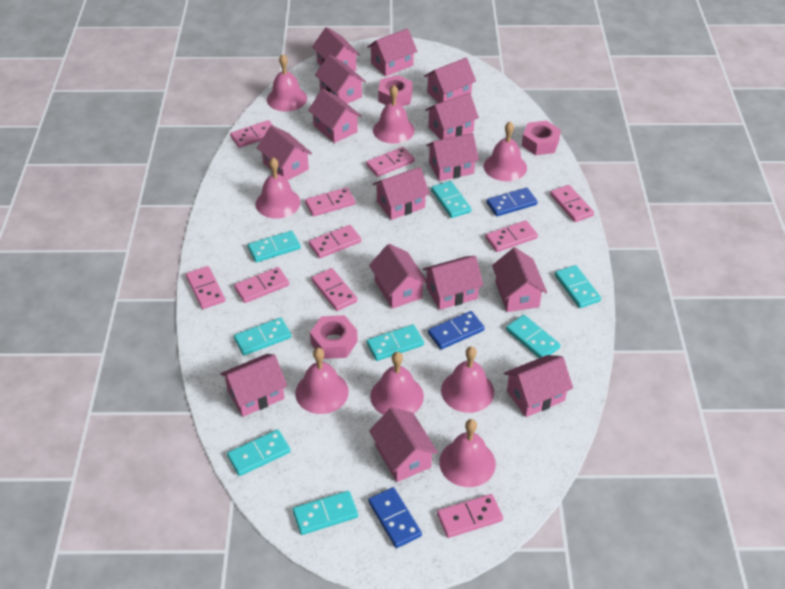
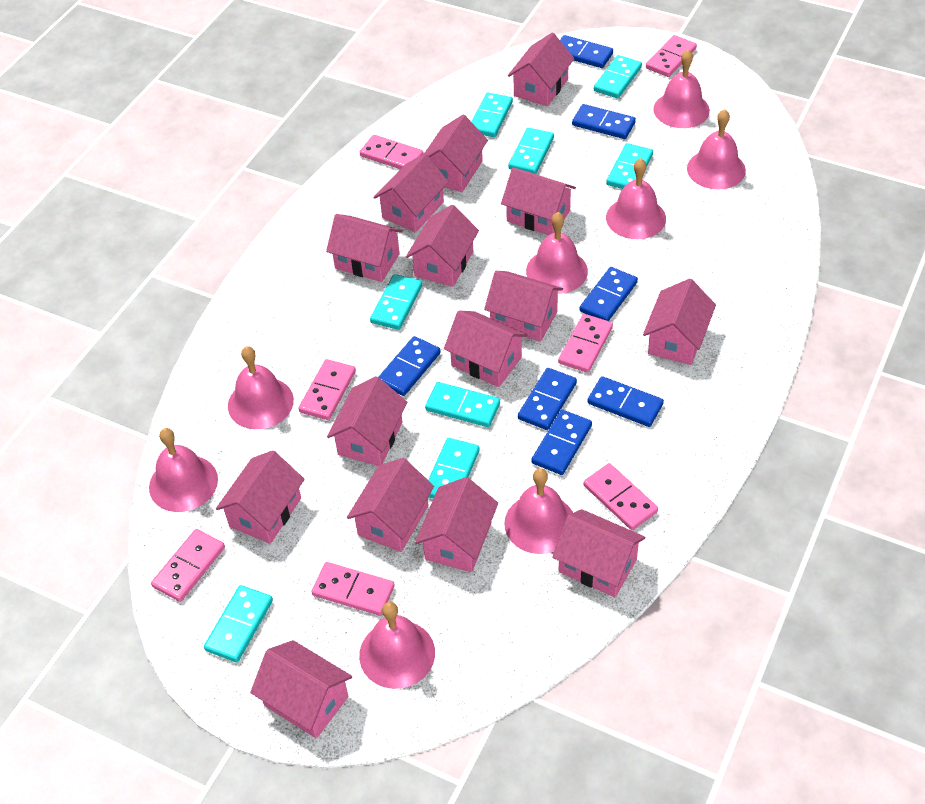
blue domino: [368,487,422,548] [428,311,485,349] [486,188,537,216] = 3 -> [379,336,441,396] [518,368,577,430] [532,410,592,475] [560,35,613,68] [572,104,636,139] [580,267,638,321] [587,376,664,427] = 7
pink domino: [186,266,225,309] [230,120,273,148] [234,267,289,303] [305,187,356,217] [309,225,361,258] [311,268,358,311] [366,147,415,177] [437,494,503,538] [485,220,538,252] [550,185,594,222] = 10 -> [151,529,225,602] [298,359,356,420] [311,562,395,616] [360,135,424,169] [558,314,613,373] [584,463,658,530] [646,35,697,77] = 7
pink nut: [310,315,358,359] [378,75,413,106] [522,121,561,155] = 3 -> none = 0

